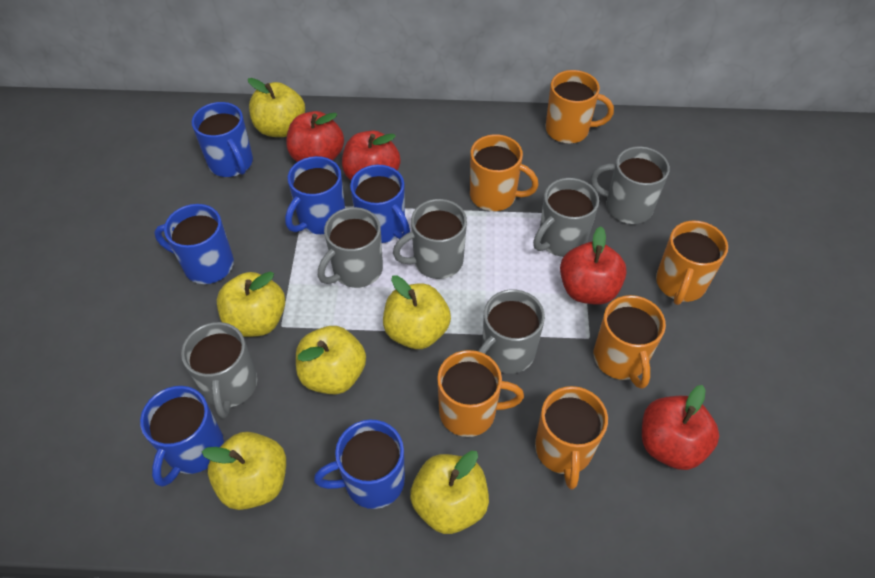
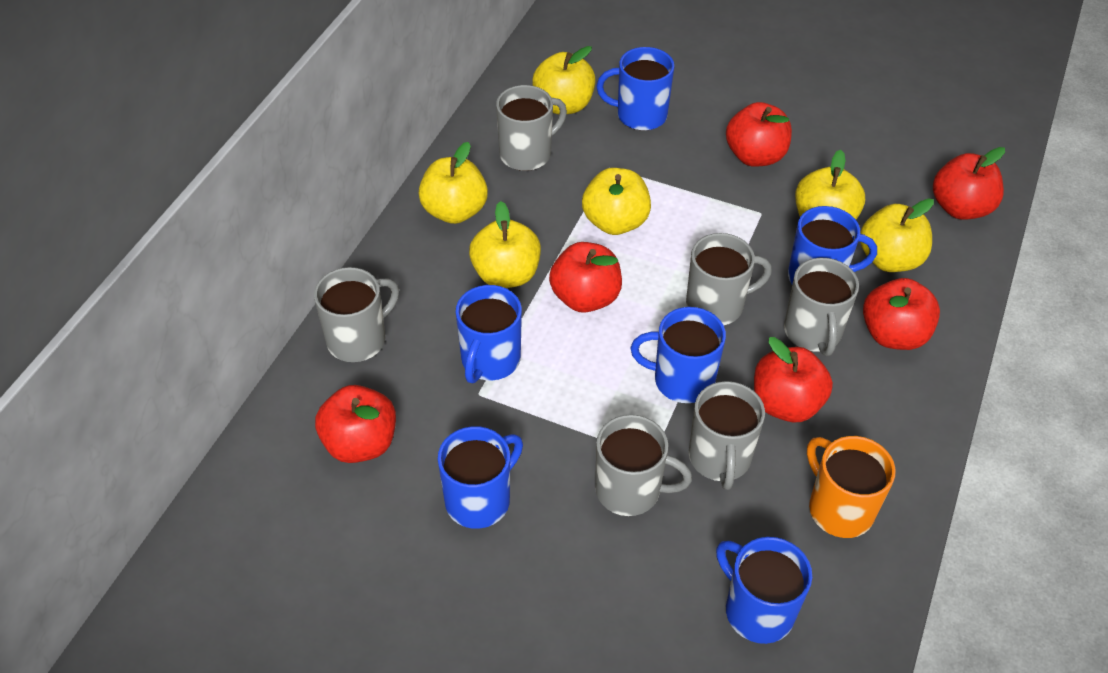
orange mug: [437,350,524,437] [470,134,539,211] [535,386,608,489] [546,70,614,144] [594,295,666,389] [656,220,728,305] = 6 -> [807,436,896,538] = 1
red apple: [286,111,344,162] [342,130,400,180] [560,227,627,305] [642,385,719,470] = 4 -> [315,385,396,463] [549,242,622,313] [726,102,792,167] [754,337,833,422] [863,278,940,350] [933,147,1005,220] = 6

